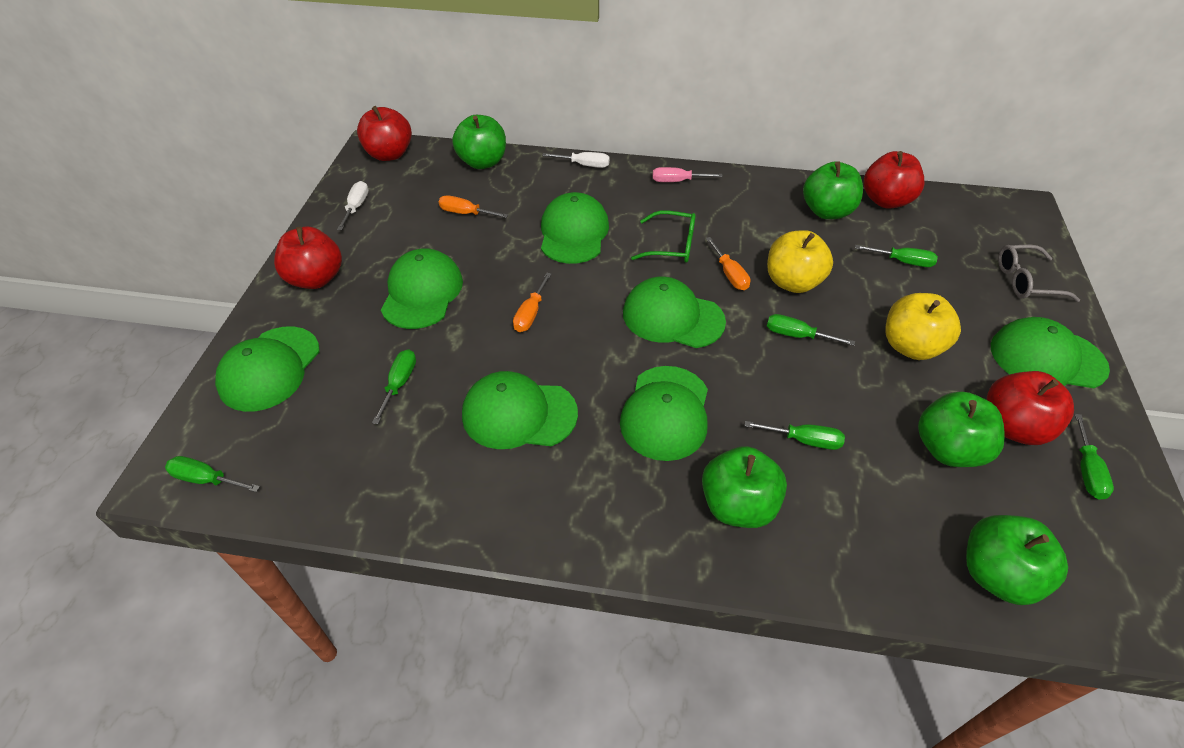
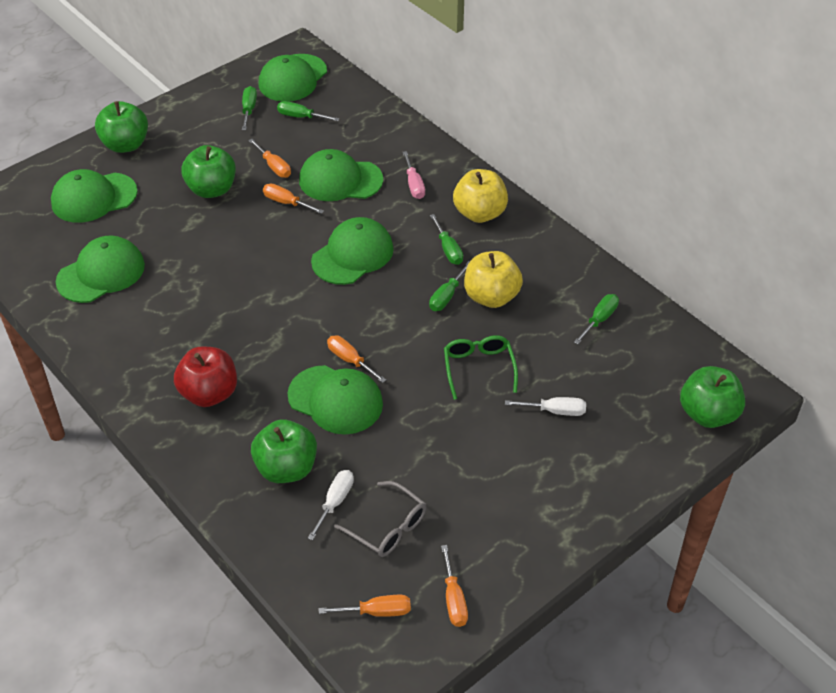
green apple: [452,115,506,169] [702,446,787,528] [803,161,863,219] [918,392,1005,467] [966,515,1068,605] = 5 -> [95,101,148,153] [181,145,236,198] [251,419,317,483] [680,366,745,428] = 4
green cap: [215,326,319,412] [381,248,463,329] [462,371,578,449] [541,192,609,264] [620,366,708,461] [623,276,726,348] [991,317,1110,388] = 7 -> [51,169,138,223] [56,236,145,303] [259,54,327,101] [287,365,383,434] [299,149,383,201] [311,217,394,285] = 6
green screwdriver: [165,456,260,492] [372,349,416,424] [745,421,845,450] [767,314,855,346] [855,245,938,267] [1075,414,1114,500] = 6 -> [242,86,257,130] [277,101,340,121] [429,261,470,311] [430,214,463,265] [574,294,619,344] = 5
orange screwdriver: [439,195,508,218] [513,273,552,332] [706,237,750,290] = 3 -> [248,139,291,178] [263,184,324,214] [319,595,411,617] [327,335,386,383] [441,545,468,627] = 5
red apple: [274,227,342,289] [357,106,412,161] [864,151,925,209] [987,371,1074,445] = 4 -> [174,347,237,407] = 1

